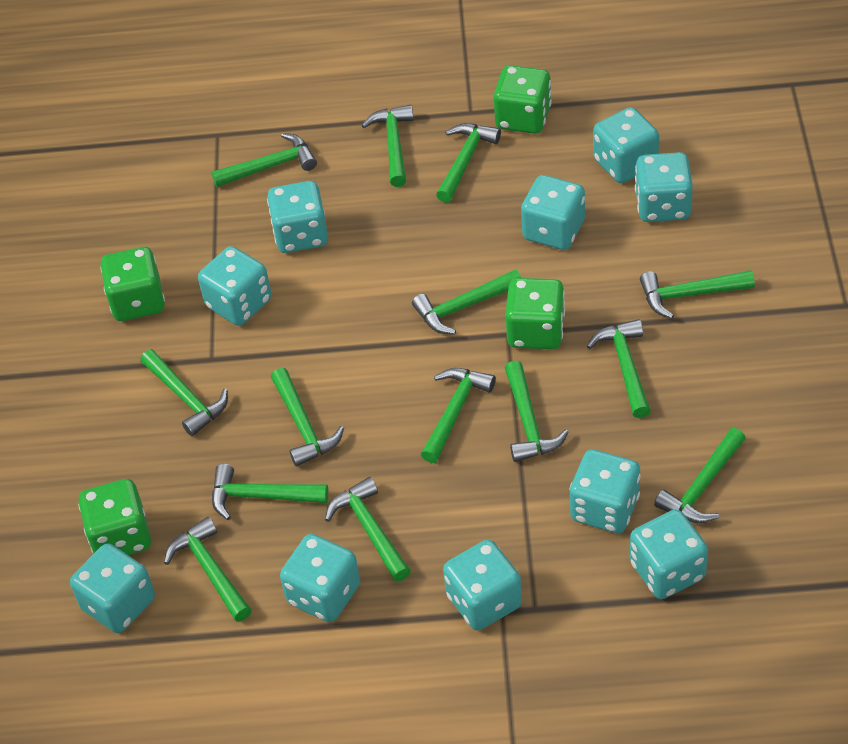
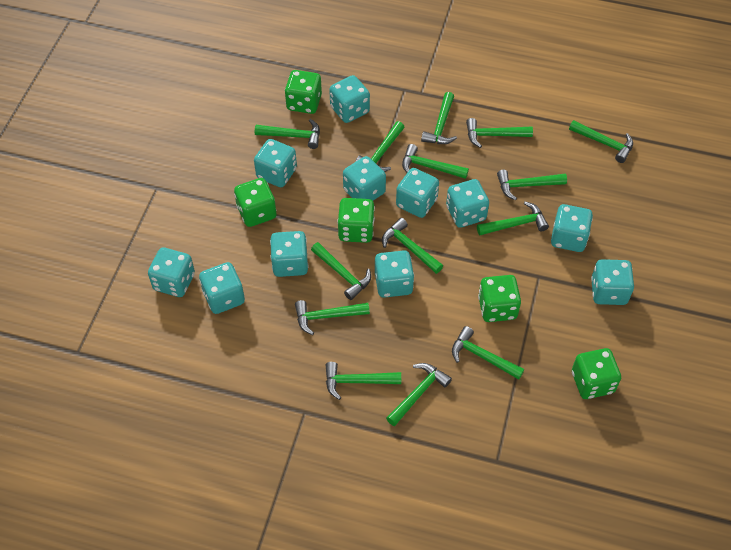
green dice: [78,479,151,555] [100,247,165,321] [494,65,552,134] [505,278,565,349] = 4 -> [234,178,277,227] [285,70,322,114] [337,198,375,243] [478,275,521,322] [572,348,621,399] = 5
turquoise dice: [70,543,155,633] [198,246,272,326] [267,181,328,253] [280,534,360,622] [443,540,522,631] [521,175,585,250] [569,449,641,533] [593,107,659,183] [630,509,708,599] [635,152,693,222] = 10 -> [148,247,195,297] [199,262,245,314] [254,139,297,187] [270,231,309,277] [329,75,370,123] [343,156,386,201] [375,250,414,298] [396,168,439,218] [446,179,489,228] [551,204,593,252] [591,259,634,305] = 11

